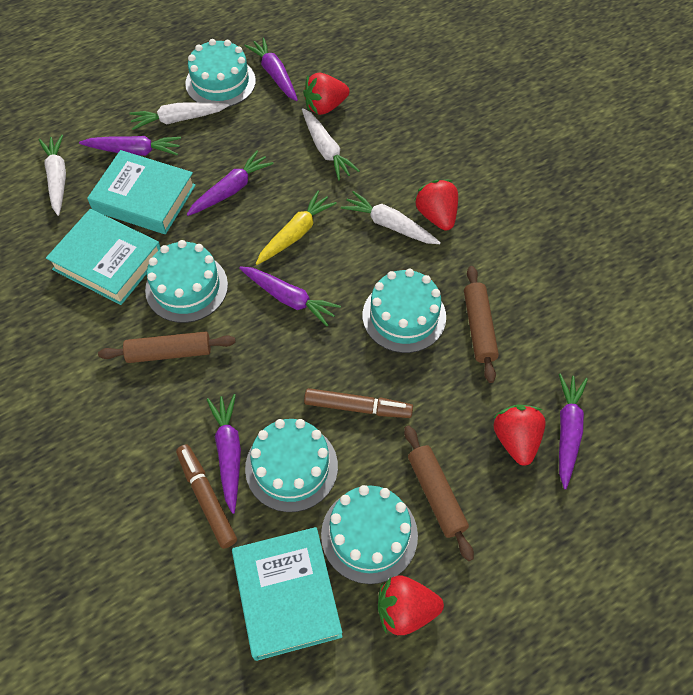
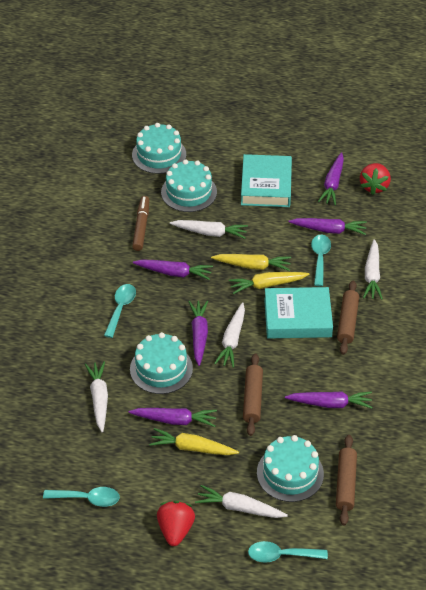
brown marker: [176,445,237,549] [304,388,413,418] = 2 -> [132,196,149,251] = 1
red strawberry: [303,73,350,115] [378,576,444,635] [415,180,458,231] [493,405,546,466] = 4 -> [157,501,195,546] [360,163,391,195] = 2
turquoise book: [46,209,161,305] [87,150,196,234] [232,527,343,661] = 3 -> [241,154,292,207] [264,287,333,339] = 2
turquoise cake: [145,240,228,323] [185,39,256,107] [245,419,338,512] [321,485,418,584] [363,269,446,353] = 5 -> [130,332,193,394] [132,123,186,174] [161,159,217,212] [257,435,324,502] = 4
turquoise spoon: none = 0 -> [43,487,120,507] [104,284,136,338] [248,541,328,563] [311,235,331,286] = 4
white carrot: [39,135,66,216] [129,102,229,130] [302,108,360,180] [341,191,441,244] = 4 -> [85,361,108,432] [170,220,248,239] [195,485,288,518] [214,302,245,368] [363,239,383,300] = 5
yellow carrot: [256,191,337,265] = 1 -> [149,428,239,455] [211,254,291,271] [229,272,310,294] = 3

